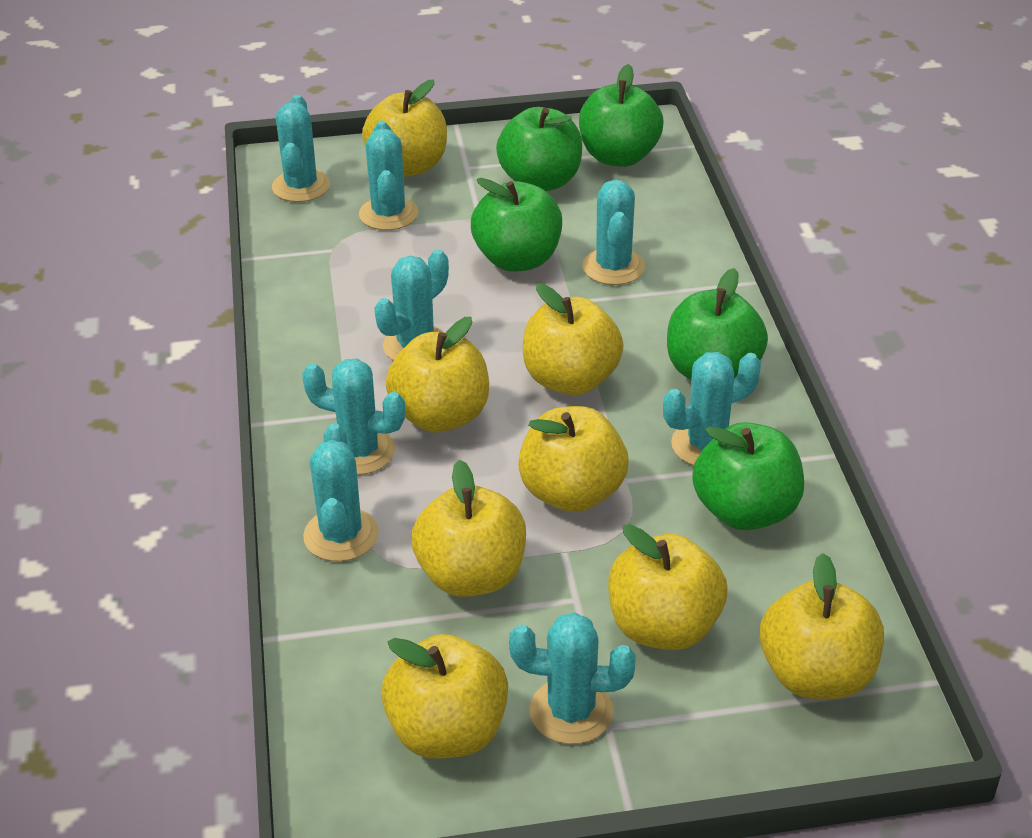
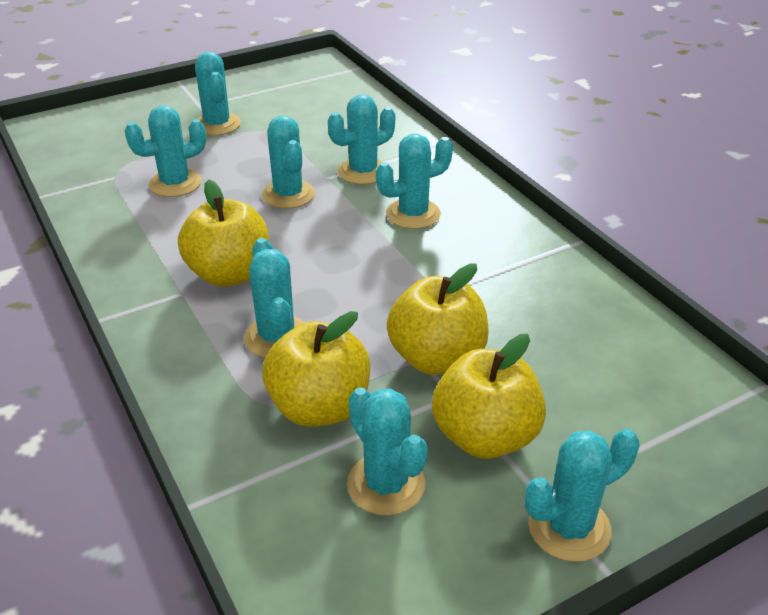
green apple: [471,178,562,272] [496,107,582,191] [579,64,663,167] [667,268,768,380] [692,422,804,530] = 5 -> none = 0
yellow apple: [362,79,447,177] [381,634,508,759] [386,317,489,433] [411,460,526,597] [518,406,628,512] [523,283,624,395] [608,524,727,650] [760,553,884,699] = 8 -> [178,179,269,287] [262,311,370,427] [387,264,489,375] [432,334,546,459] = 4

